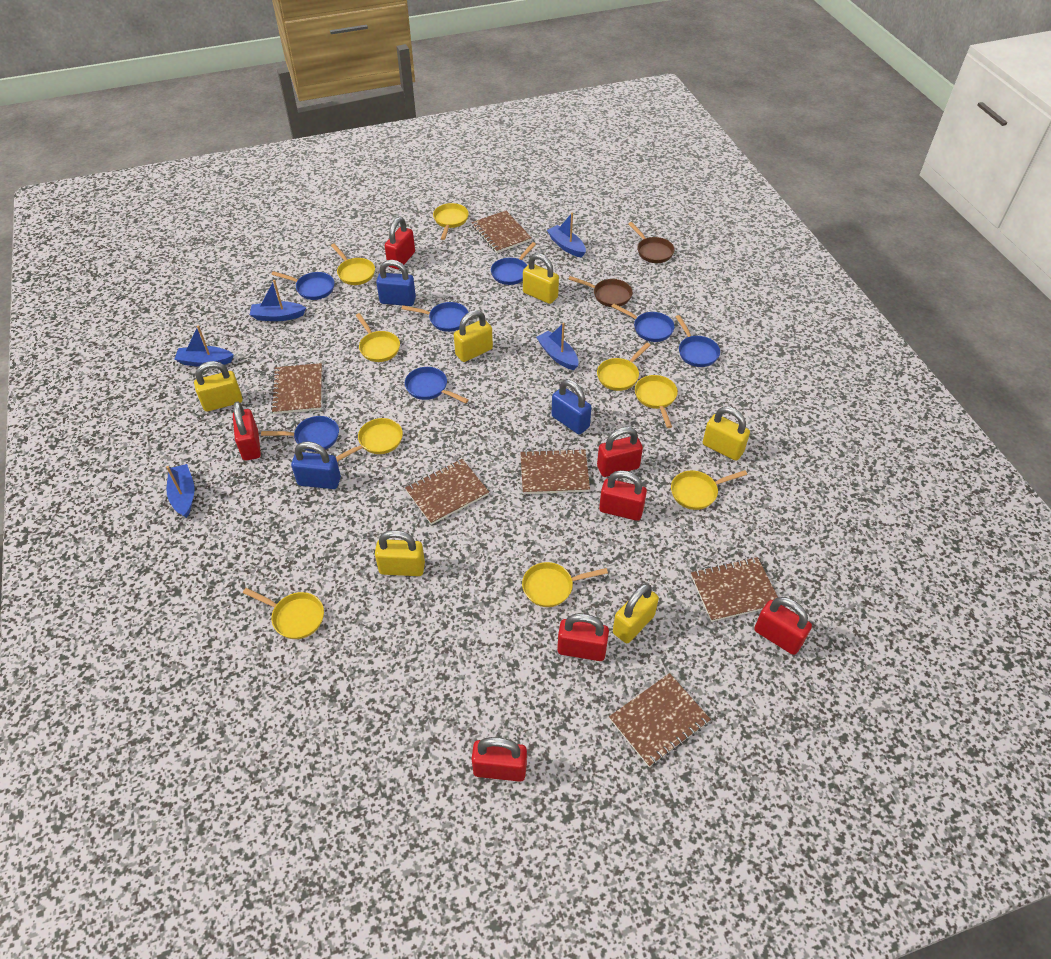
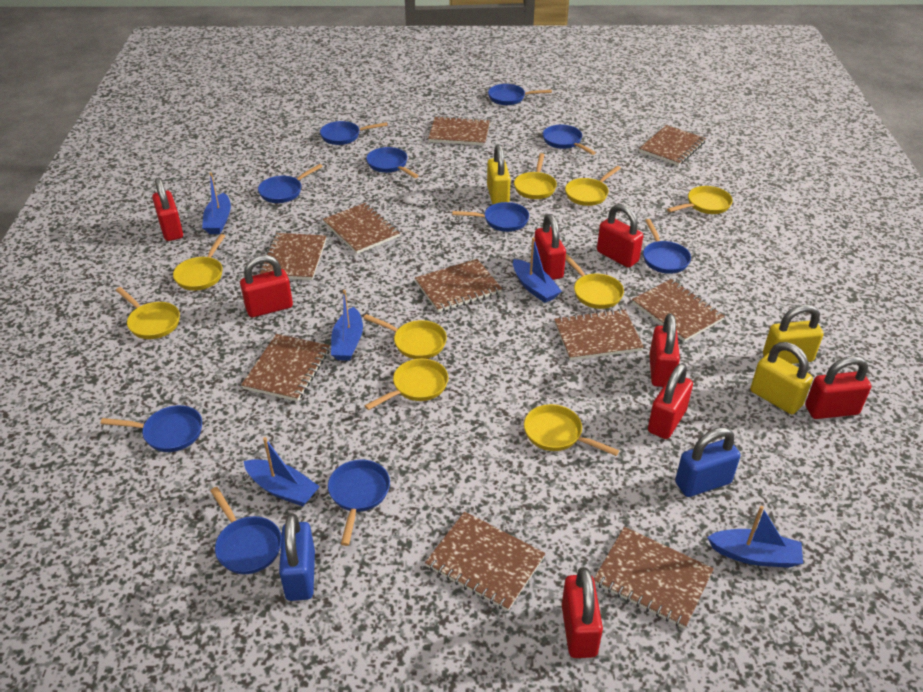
blue padlock: [291,442,341,489] [376,260,416,306] [552,379,592,434] = 3 -> [279,513,315,601] [675,427,740,497] = 2
blue pan: [261,416,339,452] [271,271,334,300] [402,302,468,332] [405,367,468,403] [491,242,536,285] [611,303,675,342] [676,315,720,367] = 7 -> [100,405,202,452] [210,487,282,574] [258,164,323,203] [320,121,388,145] [328,460,390,546] [366,147,418,178] [452,202,529,232] [488,84,552,105] [543,125,596,155] [643,219,691,274] = 10
brown notebook: [271,363,322,414] [405,459,489,525] [472,211,532,253] [520,448,590,494] [609,673,711,767] [691,557,778,622] = 6 -> [241,334,330,401] [259,233,326,280] [323,203,400,254] [415,259,502,312] [425,512,545,611] [428,116,490,146] [554,309,644,360] [594,527,714,629] [632,279,725,342] [639,125,706,166] = 10
brown pan: [568,276,633,307] [628,222,675,263] = 2 -> none = 0
red padlock: [233,401,261,461] [385,217,415,270] [471,737,527,782] [557,613,609,661] [597,427,643,477] [599,470,647,521] [754,597,812,655] = 7 -> [152,177,183,241] [240,255,293,317] [535,214,566,280] [562,567,603,658] [597,204,643,268] [648,363,693,439] [649,313,680,387] [805,356,871,419] = 8
yellow padlock: [194,361,242,411] [375,530,425,576] [454,310,493,362] [523,253,559,304] [613,583,659,643] [703,407,750,461] = 6 -> [487,144,511,204] [750,342,813,414] [763,304,824,364] = 3

